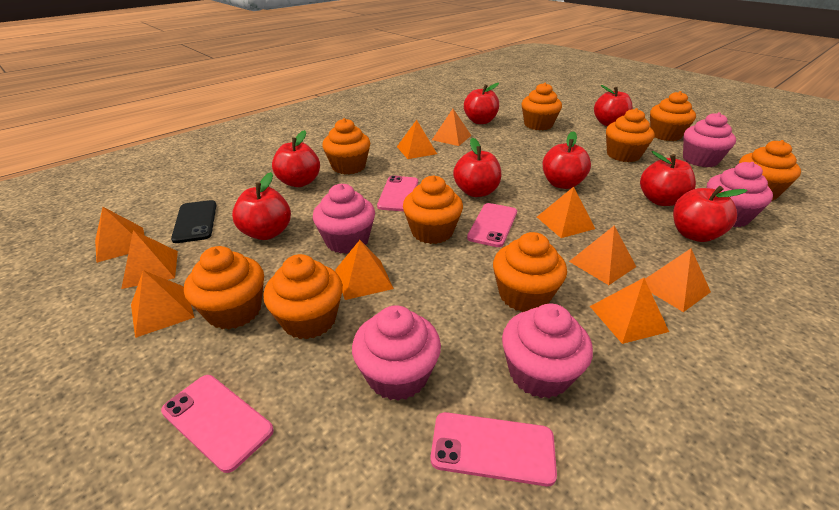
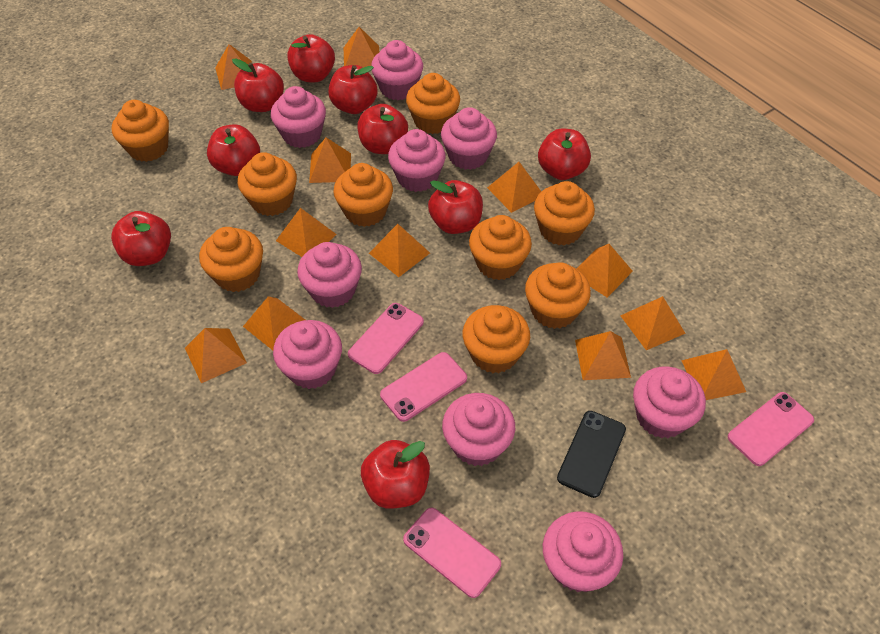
orange pyramid: [95,207,144,263] [121,230,178,289] [131,270,195,338] [335,240,394,300] [397,120,437,159] [432,109,471,146] [537,187,595,238] [569,226,636,285] [590,278,669,344] [645,249,711,312] = 10 -> [185,328,247,383] [215,44,252,90] [243,296,305,350] [276,208,337,257] [309,138,351,183] [344,27,379,68] [369,224,430,277] [487,162,541,213] [575,331,631,380] [576,244,633,298] [620,296,686,350] [681,349,746,400] = 12
pink cupcake: [313,184,375,254] [352,305,441,401] [502,304,593,398] [683,112,736,167] [707,162,773,227] = 5 -> [271,86,326,148] [273,320,342,389] [297,242,362,308] [371,40,423,100] [388,129,446,192] [441,107,497,170] [442,393,515,466] [543,511,623,592] [633,367,706,438] = 9
red apple: [232,172,291,240] [272,130,320,187] [453,138,501,197] [464,83,499,124] [542,131,591,189] [594,85,633,126] [640,151,696,206] [673,186,748,242] = 8 -> [111,211,171,266] [207,124,260,176] [232,58,284,112] [287,34,335,82] [328,65,377,114] [357,104,408,154] [361,440,430,509] [428,180,483,234] [538,129,591,180] = 9

